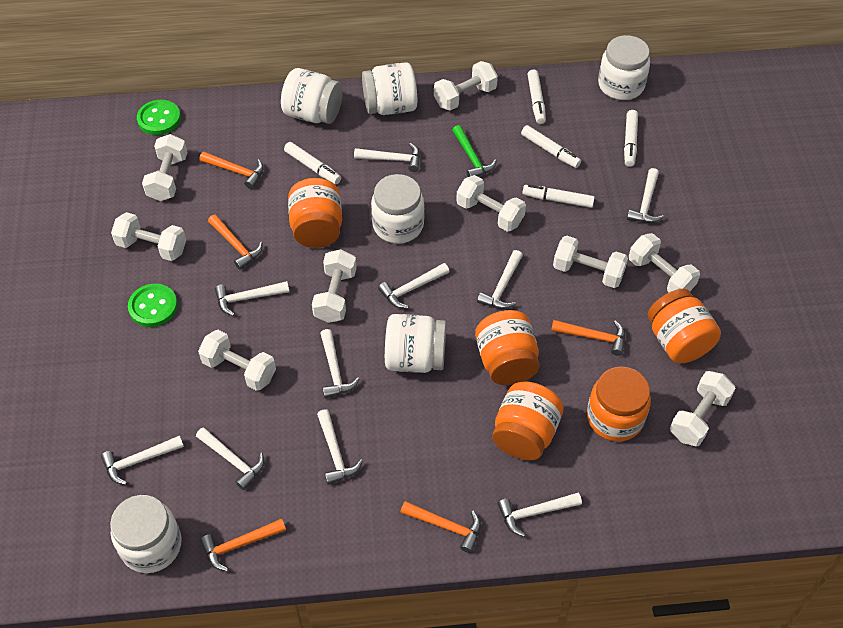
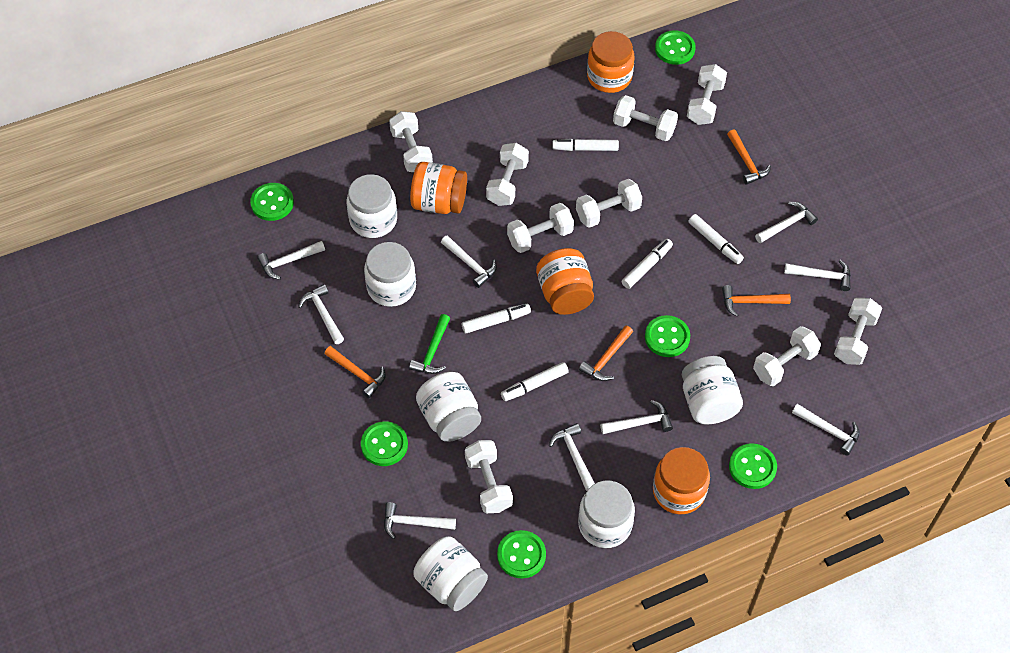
green button: [128,284,178,327] [137,100,181,135] = 2 -> [250,183,294,221] [361,421,408,466] [497,530,546,578] [645,315,690,357] [655,30,696,65] [729,443,777,489] = 6
orange hammer: [200,152,264,189] [200,519,286,572] [208,215,262,270] [400,501,481,553] [551,320,625,356] = 5 -> [325,346,386,398] [579,325,633,381] [722,285,791,316] [727,129,771,185] = 4
orange jar: [288,178,342,248] [475,310,540,385] [492,381,564,461] [587,367,651,442] [647,289,721,363] = 5 -> [410,162,467,214] [536,248,594,315] [587,31,635,93] [653,447,710,514] = 4
white hammer: [101,435,184,485] [196,427,264,490] [215,281,289,316] [317,409,363,485] [320,329,360,399] [354,143,420,172] [378,263,449,309] [477,250,523,309] [498,493,582,537] [627,168,664,223] = 10 -> [257,241,325,280] [298,284,344,344] [384,502,456,539] [441,235,497,288] [549,423,595,491] [600,400,673,434] [755,202,818,243] [784,260,851,291] [792,404,860,455] = 9

